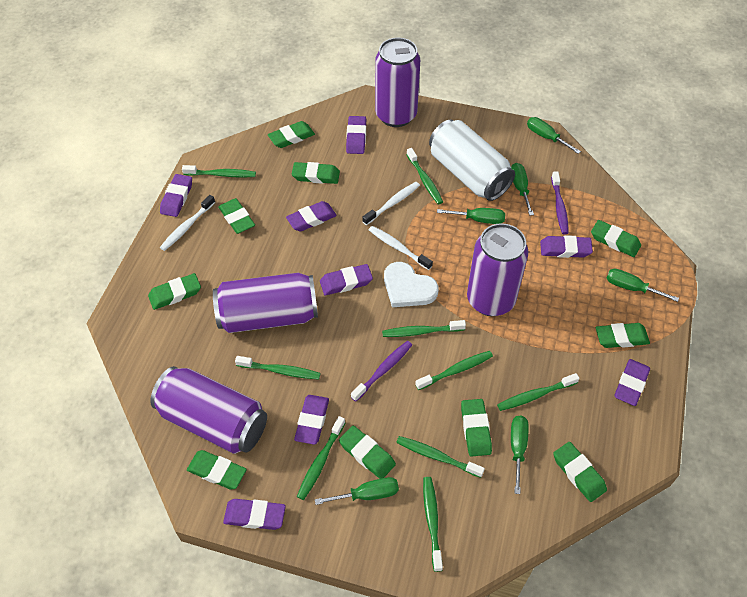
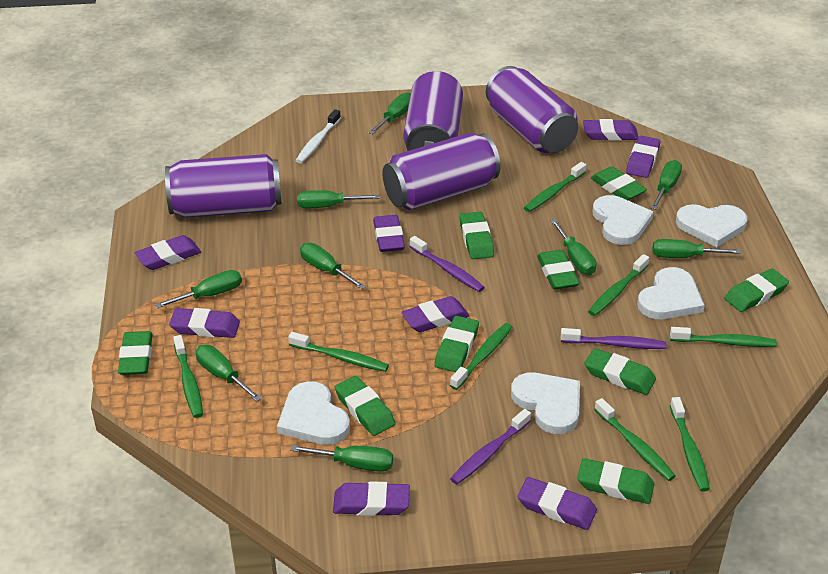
green eraser: [148,273,201,310] [187,450,247,489] [218,198,255,234] [268,121,315,148] [292,162,340,184] [339,426,396,479] [461,399,492,456] [553,442,607,502] [591,220,641,257] [596,323,650,348] = 10 -> [118,331,153,375] [335,376,395,436] [434,316,479,372] [460,212,494,259] [537,250,580,290] [577,458,654,504] [585,348,656,395] [591,166,647,200] [725,269,789,312] = 9
green screwdriver: [315,477,399,505] [437,208,505,224] [511,163,534,216] [511,416,529,494] [527,117,581,154] [606,269,679,302] = 6 -> [155,270,242,308] [196,345,262,401] [290,445,393,472] [297,190,380,208] [300,243,366,290] [369,92,411,134] [550,219,596,275] [651,160,682,210] [653,239,741,258] = 9
green toothbrush: [182,165,256,178] [235,356,320,380] [297,416,345,500] [382,320,466,337] [396,436,485,478] [406,148,443,204] [415,351,493,390] [423,477,443,572] [497,373,580,411] = 9 -> [173,335,203,418] [288,332,389,372] [450,323,512,390] [524,162,586,212] [588,254,649,316] [594,398,676,481] [670,327,777,347] [670,397,710,492] = 8
purple toothbrush: [351,341,412,402] [551,172,569,234] = 2 -> [410,236,485,292] [450,409,531,484] [561,328,667,349] = 3
white can: [429,119,515,201] = 1 -> none = 0
white heart: [384,262,438,307] = 1 -> [277,381,350,445] [511,373,580,434] [592,195,653,245] [637,267,705,319] [676,204,747,247] = 5
white toothbrush: [160,195,215,251] [362,182,420,225] [369,226,433,270] = 3 -> [295,109,341,163] = 1

